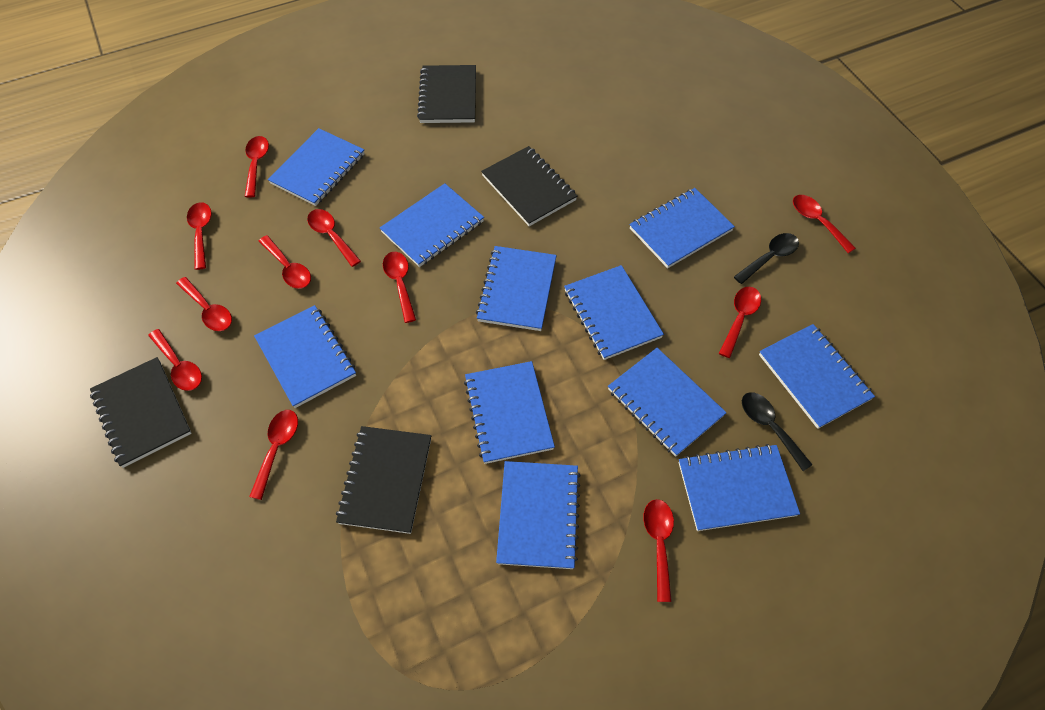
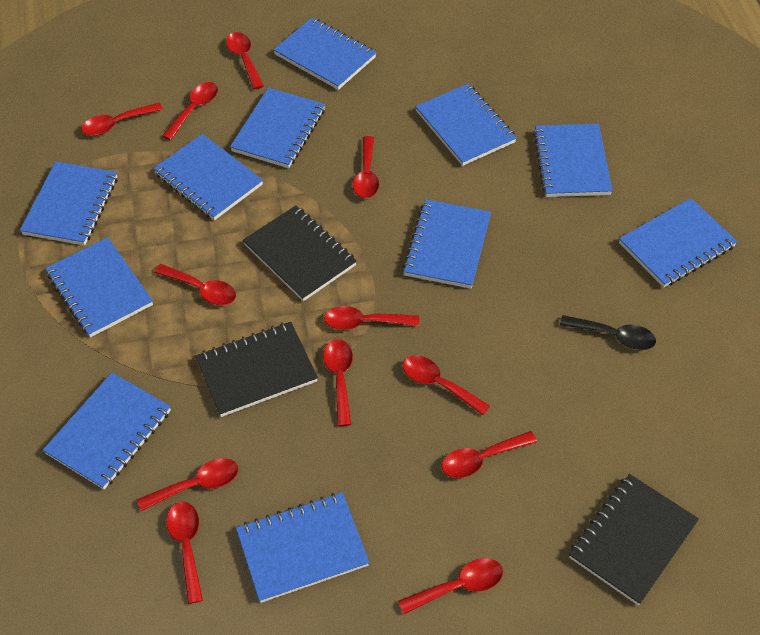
black notebook: [90,357,192,468] [336,426,431,534] [417,65,476,123] [481,146,577,226] = 4 -> [195,322,318,417] [243,205,357,301] [569,474,699,605] = 3
black spoon: [734,233,799,284] [742,392,813,471] = 2 -> [560,315,656,350] = 1
red spoon: [148,329,202,391] [176,277,232,331] [187,202,212,270] [245,136,269,197] [249,410,298,500] [259,235,311,289] [307,209,361,267] [383,252,416,323] [643,499,674,602] [719,287,761,358] [793,195,856,253] = 11 -> [81,103,163,136] [137,458,238,511] [154,264,236,305] [162,82,218,140] [166,502,203,604] [226,32,264,89] [323,339,353,426] [324,306,419,330] [353,136,379,199] [398,558,503,614] [403,355,490,415] [442,431,537,478] = 12

